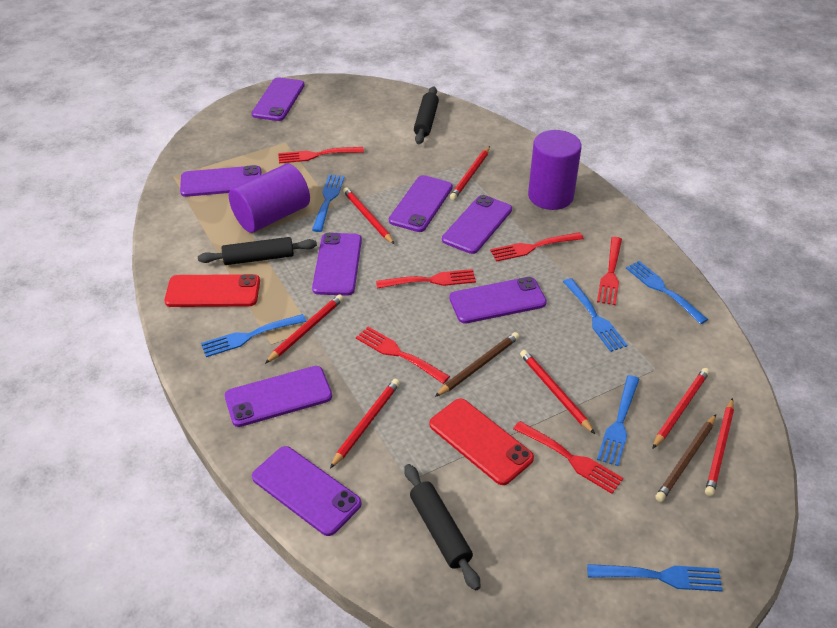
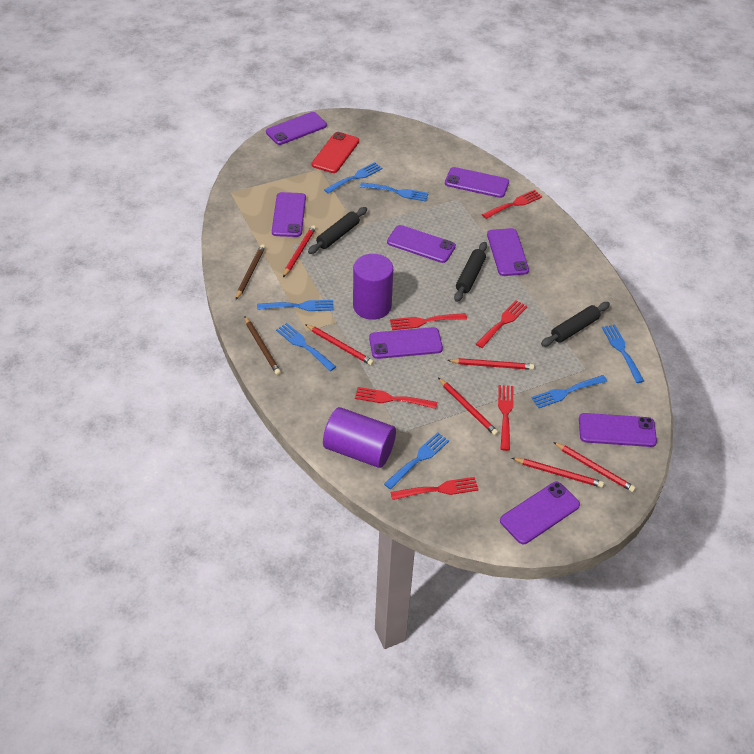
blue fork: [201,314,306,357] [312,175,345,232] [563,278,628,352] [587,564,723,592] [597,375,639,466] [626,261,708,324] = 6 -> [257,300,334,311] [276,323,336,371] [324,162,383,194] [360,182,429,201] [384,432,449,489] [531,375,607,408] [602,325,644,383] = 7
red pencil: [265,294,344,364] [330,379,400,468] [343,187,394,244] [450,146,490,200] [520,350,595,434] [652,368,710,449] [705,398,734,496] = 7 -> [283,225,316,277] [305,324,374,365] [438,378,498,436] [447,358,534,370] [512,458,604,488] [553,442,636,492] = 6
red phone: [164,274,260,307] [429,398,534,485] = 2 -> [312,132,359,173] = 1

